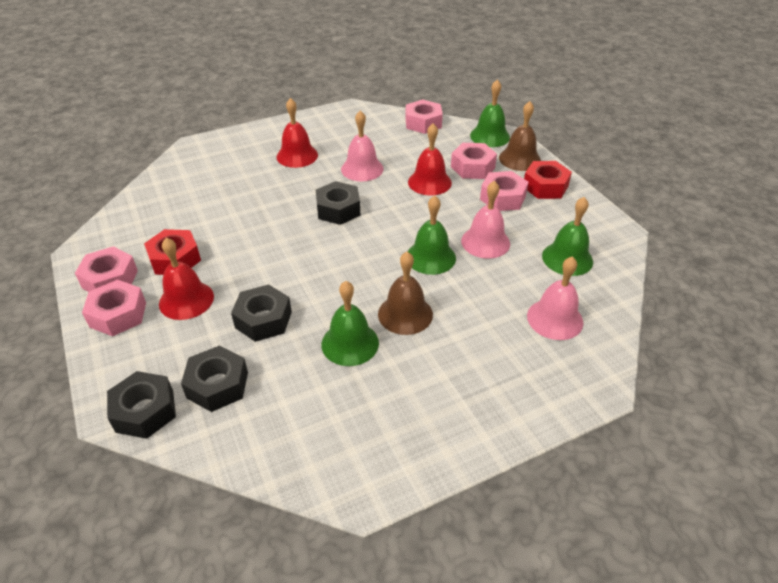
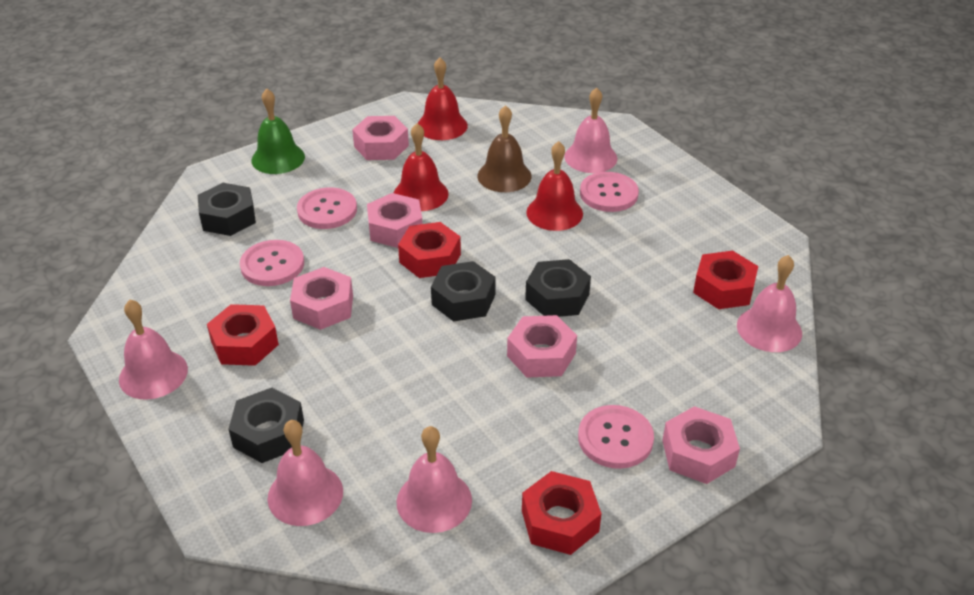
brown bell: [378,252,433,335] [499,101,541,171] = 2 -> [477,105,532,192] = 1
green bell: [321,281,379,366] [407,196,456,275] [470,79,510,147] [542,197,593,276] = 4 -> [251,89,305,174] = 1
pink bell: [341,110,384,181] [461,181,510,259] [527,256,583,340] = 3 -> [119,300,188,400] [268,420,343,526] [396,426,472,533] [564,88,617,173] [737,255,802,352] = 5
pink button: none = 0 -> [240,240,304,286] [297,187,357,229] [578,405,654,469] [580,172,639,212] = 4
red nut: [144,229,201,275] [524,161,572,199] = 2 -> [207,304,279,366] [398,222,461,278] [522,471,602,555] [693,251,758,309] = 4

